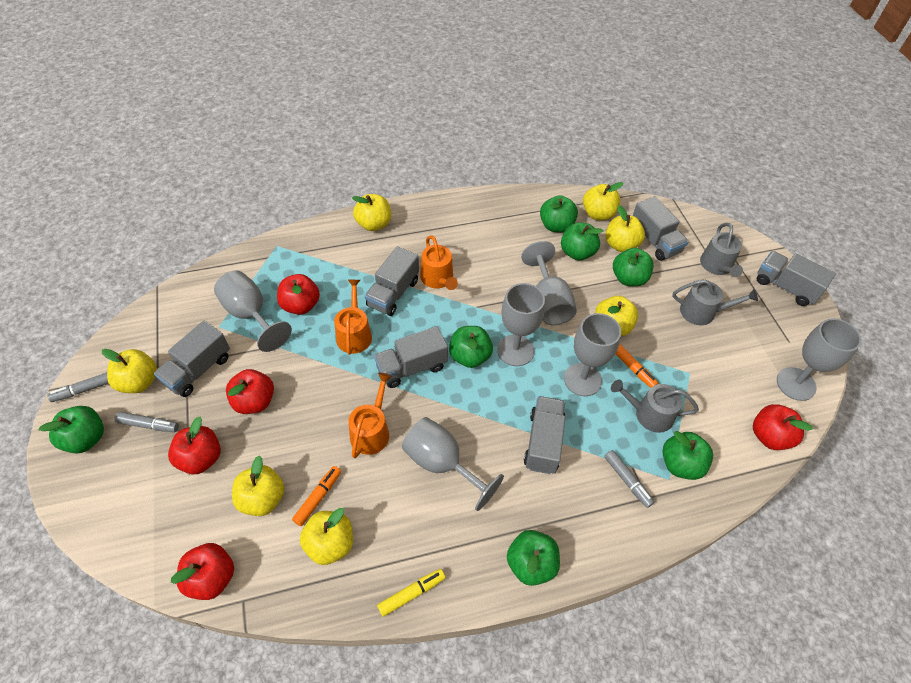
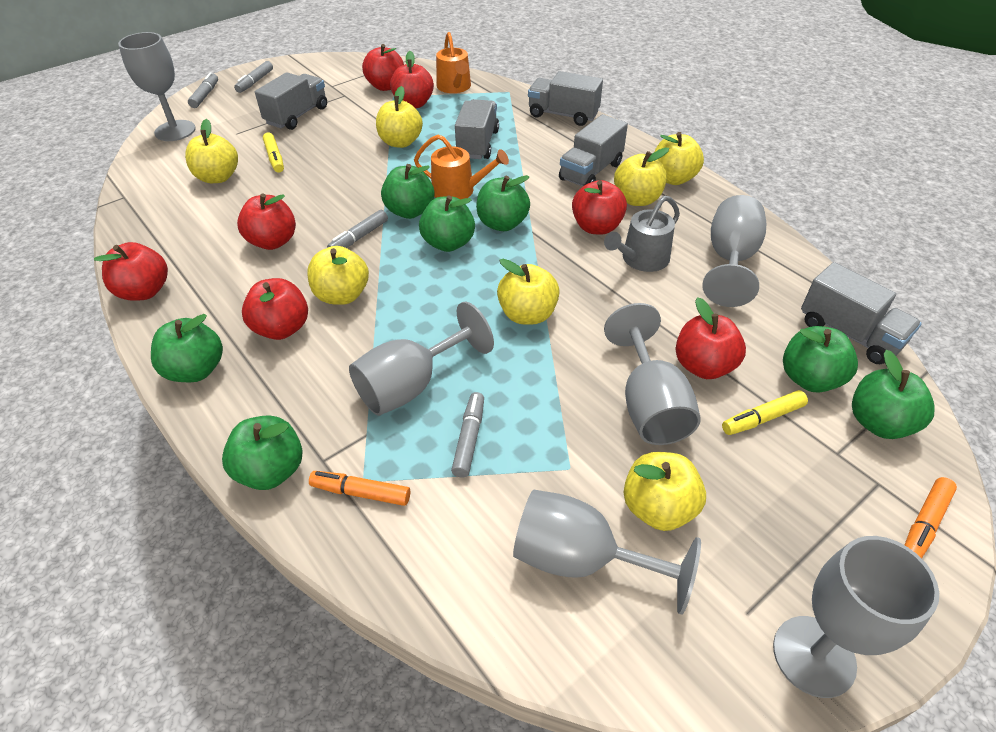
grey marker: [47,372,108,402] [114,412,179,432] [604,450,654,508] = 3 -> [188,72,218,108] [234,61,273,93] [327,210,388,248] [451,392,484,478] = 4
grey truck: [154,321,230,397] [365,246,419,316] [374,326,448,388] [524,396,565,474] [632,196,689,261] [757,251,836,306] = 6 -> [255,72,327,130] [455,99,499,159] [528,71,603,126] [559,114,628,186] [801,262,922,364] = 5
grey watering can: [611,380,699,433] [672,279,758,325] [700,223,743,277] = 3 -> [604,196,680,272] = 1
orange watering can: [334,280,372,355] [348,373,392,458] [420,235,458,290] = 3 -> [414,135,509,200] [436,32,471,93] = 2
red apple: [168,417,221,474] [171,543,234,600] [226,369,274,414] [277,274,320,315] [753,404,813,450] = 5 -> [94,242,168,301] [237,194,296,250] [242,278,308,340] [362,44,404,91] [390,51,434,108] [572,180,627,235] [676,297,746,379] = 7
yellow marker: [377,569,445,617] = 1 -> [263,133,284,173] [722,390,808,435] = 2

